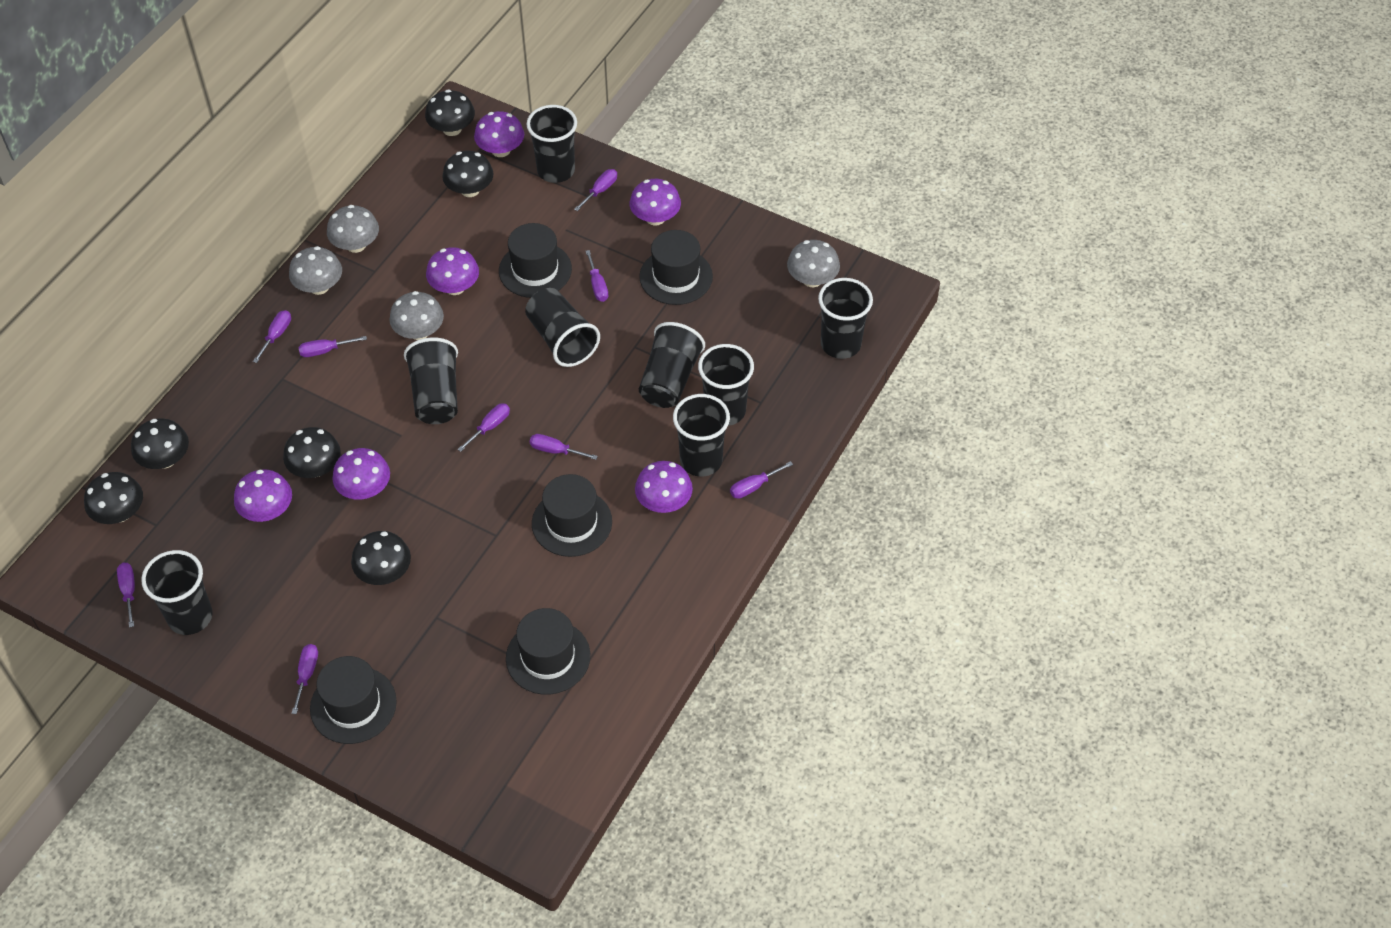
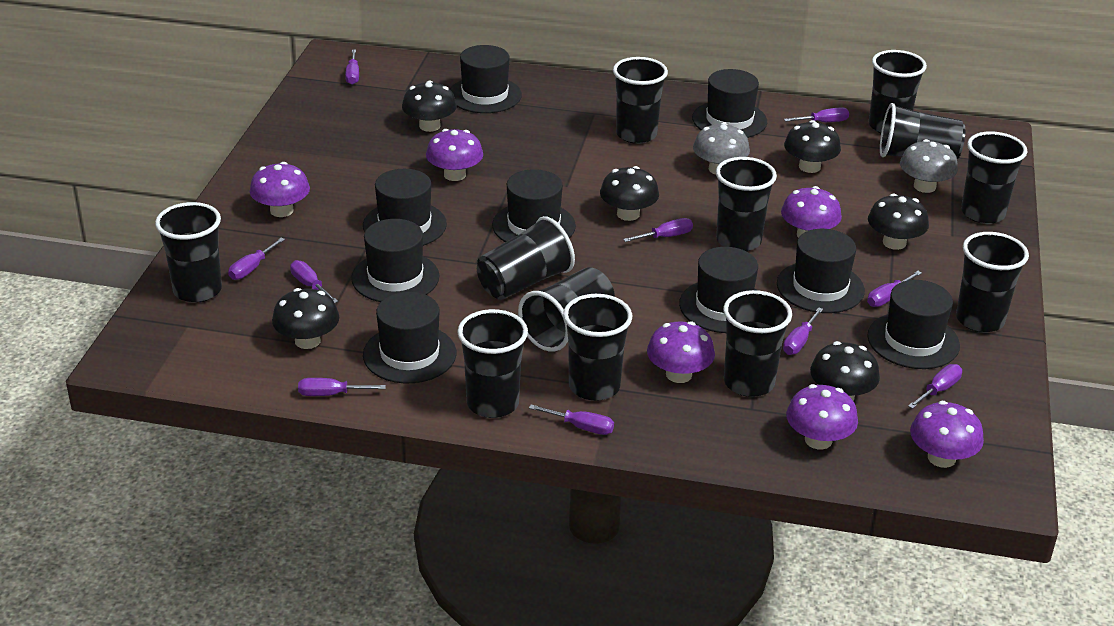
black cup: [141,550,213,635] [404,338,458,424] [525,288,600,367] [526,105,577,183] [639,322,705,408] [673,394,730,476] [698,344,754,426] [818,278,873,359] = 8 -> [155,202,222,303] [457,309,528,418] [477,216,575,300] [518,267,615,352] [563,294,632,401] [613,57,668,144] [716,157,777,251] [723,290,792,397] [869,50,927,133] [880,103,966,159] [956,232,1029,333] [961,131,1027,224] = 12
black hat: [310,656,397,744] [499,223,572,298] [506,608,590,695] [532,474,612,557] [639,230,713,305] = 5 -> [351,219,440,302] [363,169,447,246] [363,292,456,383] [450,45,522,113] [492,169,576,242] [679,247,758,333] [692,69,767,138] [777,229,865,313] [867,280,960,369] = 9
grey mushroom: [289,246,342,295] [327,205,379,253] [389,291,444,340] [787,240,840,287] = 4 -> [693,122,750,175] [900,139,958,193] = 2
purple screwdriver: [117,563,135,627] [253,310,291,363] [291,644,318,714] [299,336,367,357] [457,403,510,452] [530,434,598,460] [574,169,617,211] [585,250,608,302] [730,461,793,499] = 9 -> [228,238,285,280] [290,260,338,303] [298,378,386,396] [345,50,359,85] [529,405,614,435] [623,218,693,242] [783,307,823,355] [784,107,849,122] [867,271,922,307] [908,364,962,409] = 10

